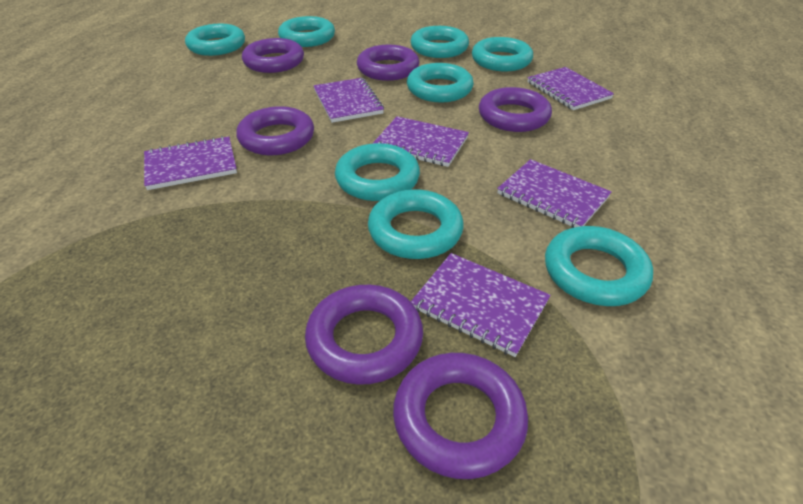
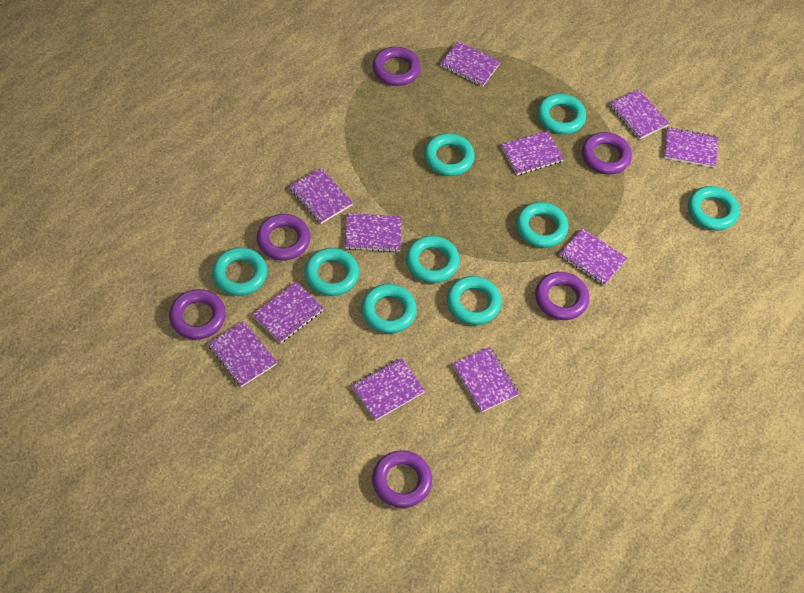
purple notebook: [144,136,237,190] [313,78,384,123] [372,116,469,167] [411,253,551,357] [497,159,612,228] [528,67,614,110] = 6 -> [208,321,277,387] [252,282,324,344] [289,168,353,224] [345,213,402,252] [352,358,425,421] [440,41,501,87] [452,347,519,413] [501,131,564,175] [559,228,627,286] [609,89,670,139] [664,127,718,168] = 11
turquoise ring: [185,24,245,56] [278,16,335,47] [335,143,420,201] [368,189,464,259] [407,63,474,102] [411,26,469,58] [472,37,533,71] [545,226,653,306] = 8 -> [212,247,267,296] [304,248,359,296] [361,284,417,333] [406,236,459,283] [424,133,475,176] [447,276,501,325] [516,202,568,248] [537,93,586,134] [688,186,740,230] = 9

